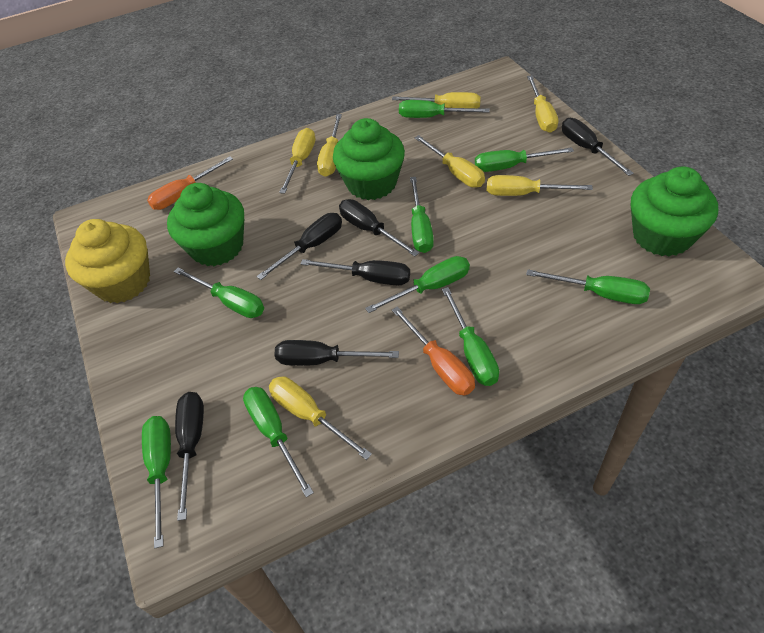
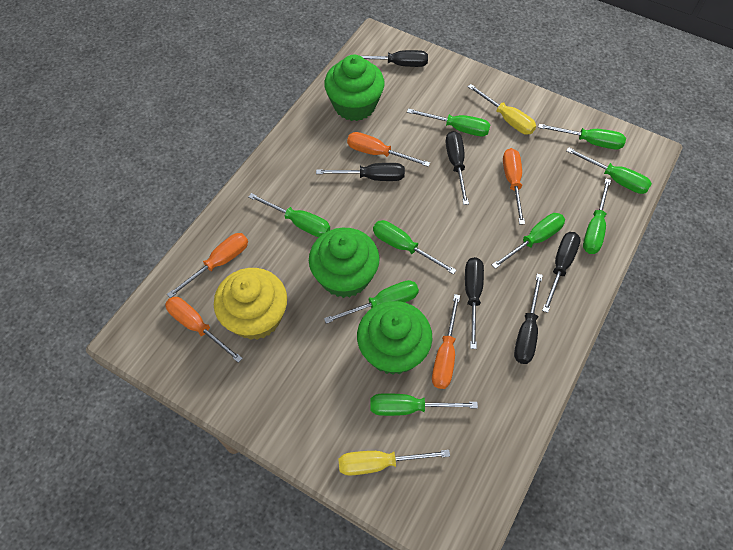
orange screwdriver: [147,156,233,210] [392,306,475,395] = 2 -> [165,297,243,363] [167,233,248,298] [347,132,430,167] [432,294,460,389] [503,148,525,224] = 5
yellow screwdriver: [269,376,372,460] [279,128,316,194] [317,114,342,177] [392,92,481,108] [415,135,485,187] [487,175,593,196] [527,75,558,133] = 7 -> [339,450,450,476] [468,84,536,135] = 2

